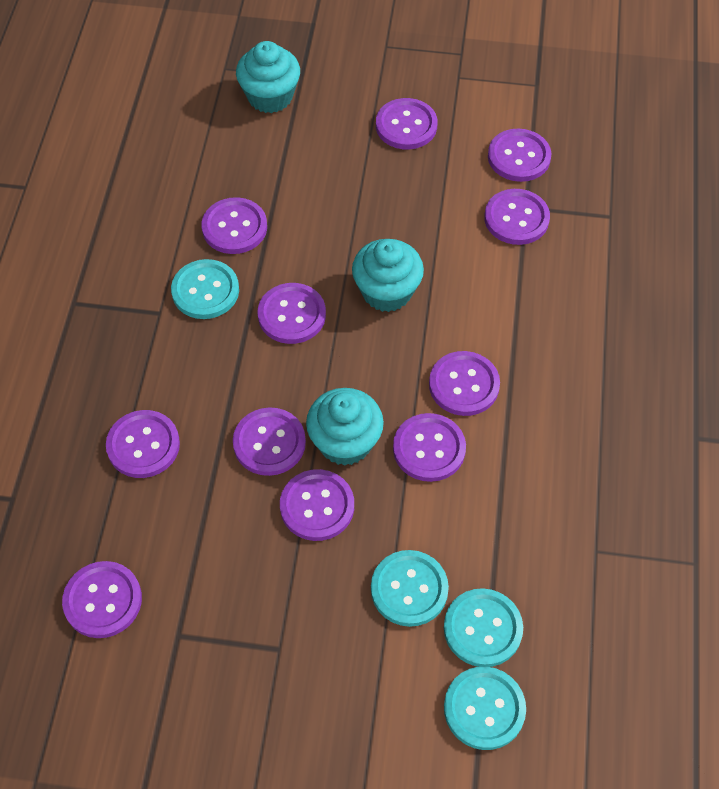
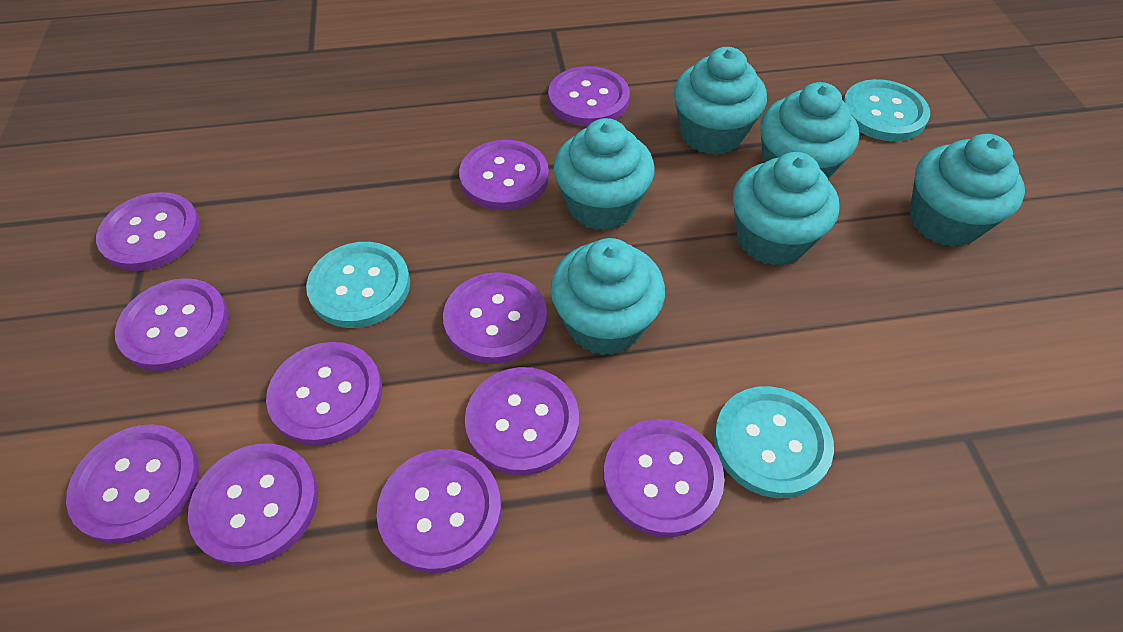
turquoise button: [171,259,239,319] [371,550,449,627] [444,588,523,667] [444,666,526,750] = 4 -> [306,242,410,328] [714,386,834,498] [843,79,930,141] = 3
turquoise cupcake: [236,41,300,113] [306,388,384,466] [352,239,424,312] = 3 -> [550,238,665,355] [554,118,654,231] [674,47,767,155] [733,152,840,266] [761,82,859,179] [910,134,1025,247] = 6

